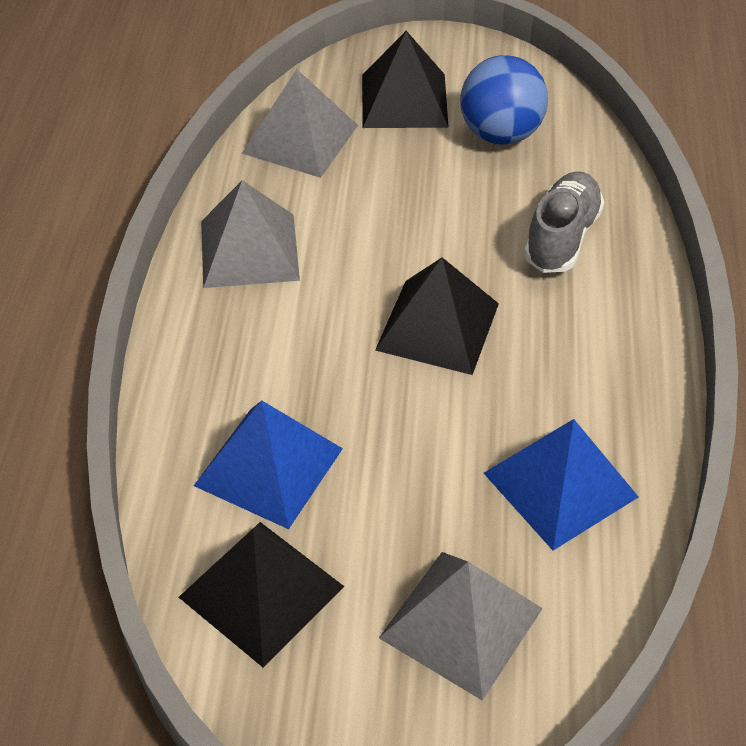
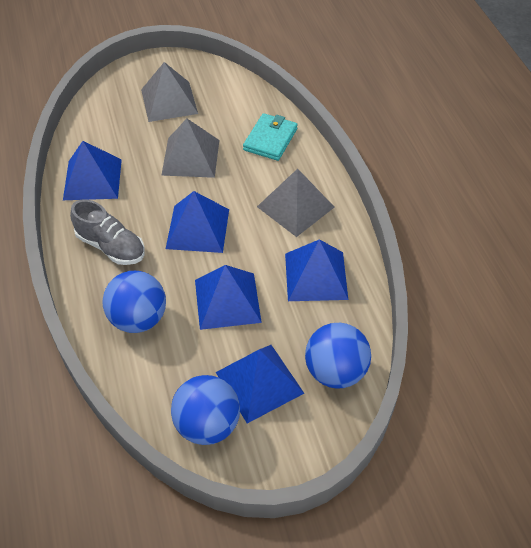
black pyramid: [179,522,344,668] [362,31,449,128] [375,257,499,375] = 3 -> none = 0
blue ball: [460,55,548,145] = 1 -> [102,271,166,333] [171,375,240,445] [305,323,371,389] = 3
blue pyramid: [194,400,343,529] [484,419,638,550] = 2 -> [63,141,122,200] [166,191,229,253] [195,265,262,330] [216,345,304,423] [285,239,348,301] = 5
turquoise wallet: none = 0 -> [243,113,298,161] = 1

